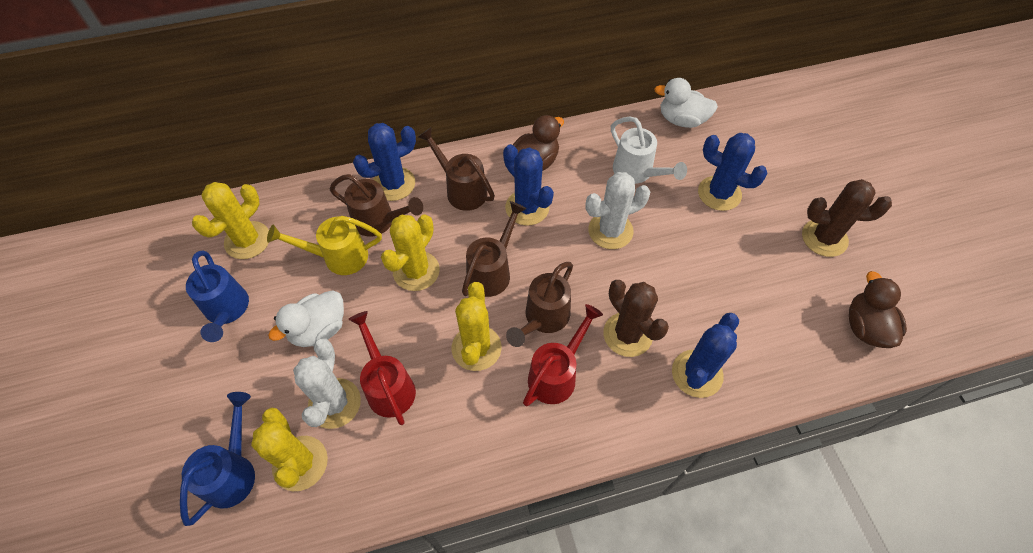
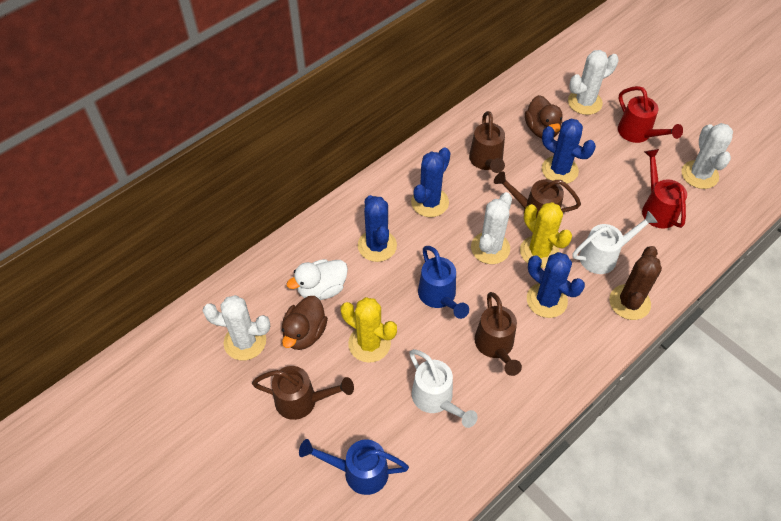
brown cactus: [603,280,669,357] [802,179,892,257] = 2 -> [609,246,662,320] = 1
white cactus: [293,338,361,429] [585,172,651,249] = 2 -> [203,295,270,360] [471,192,512,264] [568,50,619,115] [681,123,733,189] = 4
white duck: [268,290,344,347] [654,78,718,128] = 2 -> [287,259,348,300] = 1
white watering can: [611,116,687,184] = 1 -> [409,349,478,428] [572,211,658,274] = 2
yellow cactus: [192,182,269,259] [251,407,328,491] [381,214,440,291] [452,282,502,371] = 4 -> [341,297,397,363] [520,202,572,268] = 2
yellow watering can: [267,216,382,275] = 1 -> none = 0

